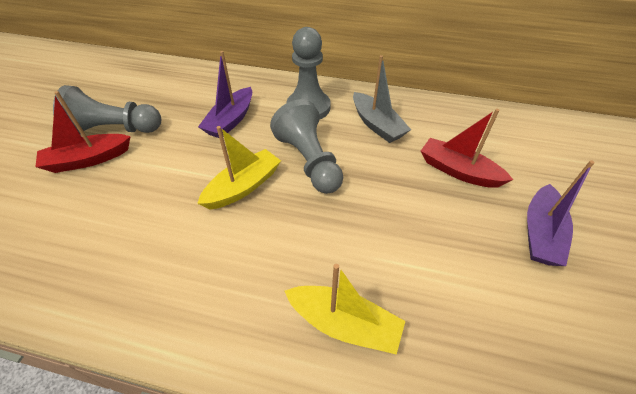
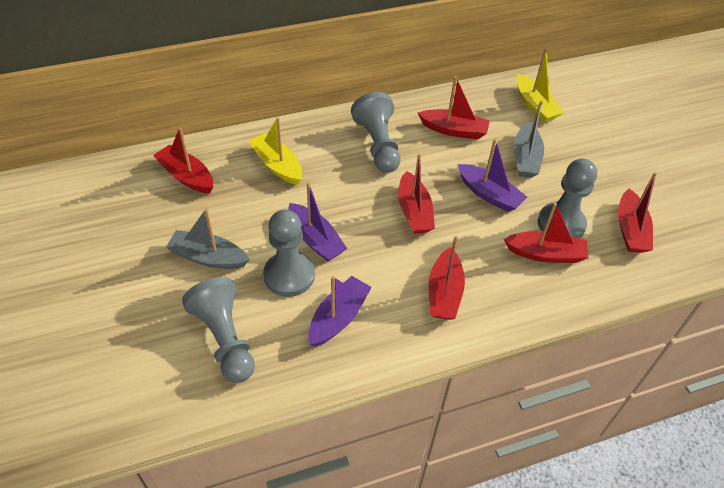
grey boat: [353,55,411,143] = 1 -> [166,209,250,269] [514,101,544,178] = 2
grey pawn: [53,85,161,134] [270,99,343,194] [286,27,331,120] = 3 -> [182,277,255,383] [263,209,315,297] [351,92,401,173] [538,159,597,239] = 4
purple boat: [198,51,252,138] [527,160,595,266] = 2 -> [288,183,347,262] [308,276,372,347] [458,138,527,212] = 3
red boat: [35,91,131,173] [421,109,513,188] = 2 -> [153,127,213,193] [398,153,435,234] [418,76,490,139] [428,236,465,320] [504,203,589,263] [618,172,657,253] = 6

